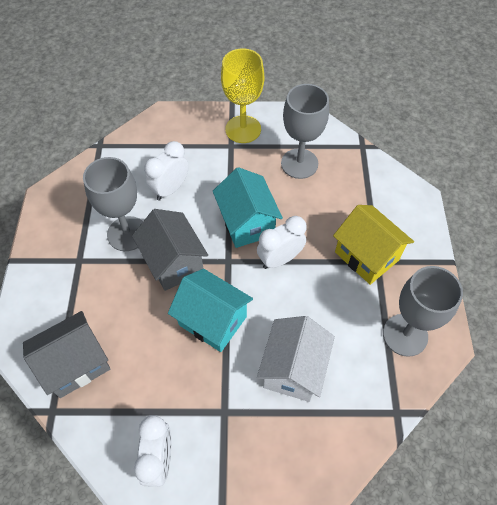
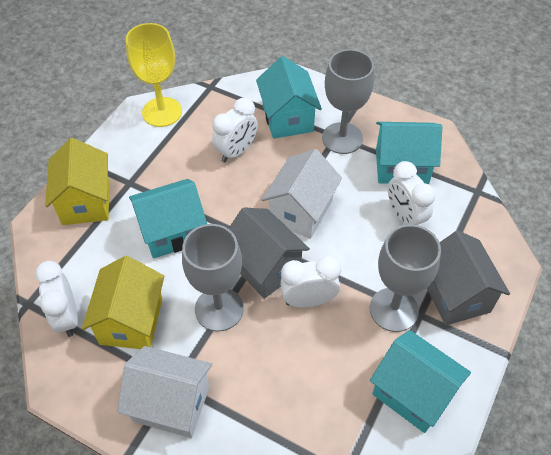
turquoise house: [168,269,253,352] [213,167,283,248] = 2 -> [129,179,207,259] [256,56,322,139] [370,330,471,433] [376,122,442,184] = 4
white clock: [134,415,171,487] [144,141,189,201] [257,216,307,269] = 3 -> [35,261,78,337] [212,98,258,162] [280,256,341,308] [388,161,435,225] = 4
white house: [257,316,335,402] = 1 -> [117,346,212,438] [262,149,342,239] = 2
yellow house: [333,205,414,285] = 1 -> [45,138,109,225] [82,256,164,349] = 2

